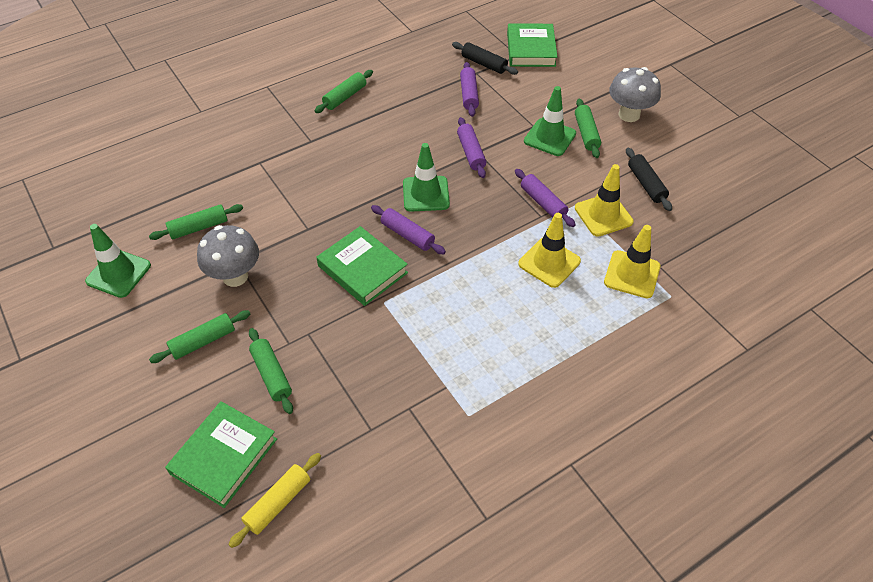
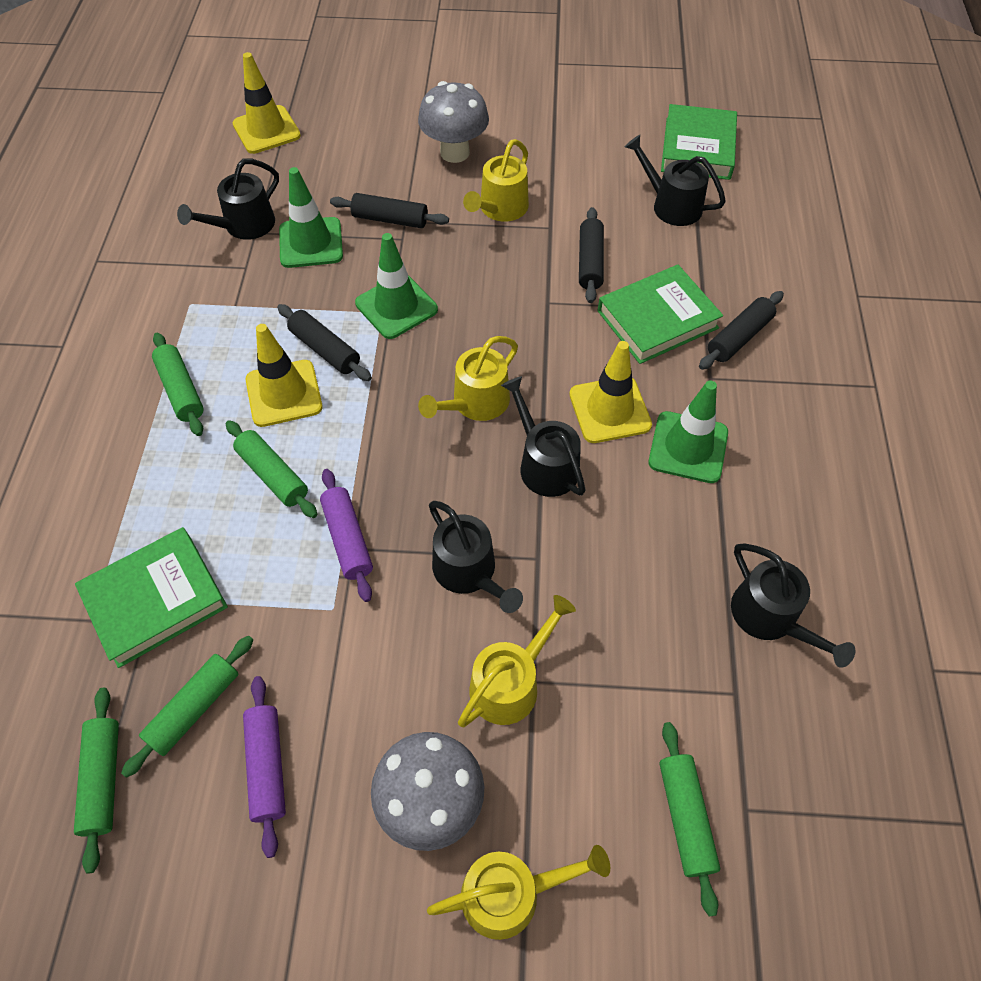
black rolling pin: [452,42,518,75] [626,148,672,211] = 2 -> [277,304,372,381] [330,193,449,228] [579,207,604,303] [699,291,784,370] = 4
black watering can: none = 0 -> [177,159,279,240] [429,501,523,613] [501,376,586,497] [625,135,726,226] [731,543,855,668] = 5
purple rolling pin: [371,205,446,254] [457,117,486,178] [460,62,479,117] [515,169,576,227] = 4 -> [243,676,286,858] [320,469,373,602] = 2
yellow rolling pin: [228,453,321,548] = 1 -> none = 0
yellow watering can: none = 0 -> [418,336,518,421] [427,845,610,940] [458,595,576,727] [463,139,529,222] = 4

